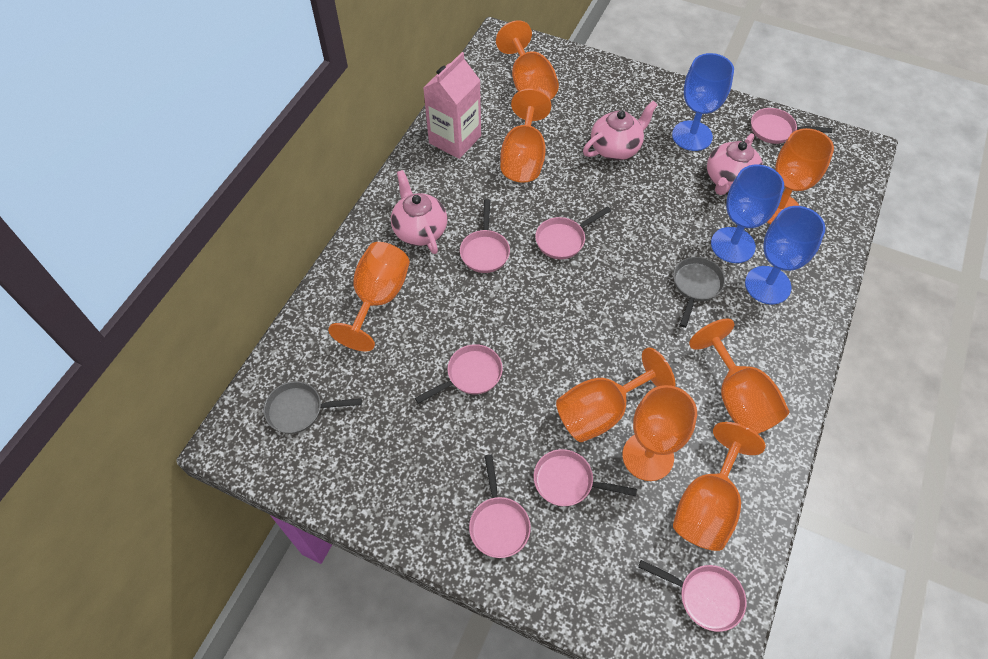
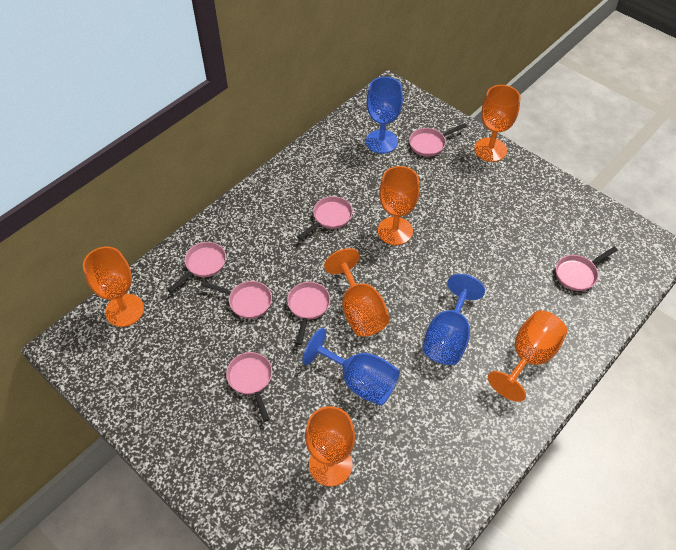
grey pan: [264,381,362,434] [673,257,725,328] = 2 -> none = 0
orange goblet: [328,242,410,351] [496,20,559,100] [500,89,551,183] [556,348,675,442] [622,385,697,481] [673,422,766,551] [689,319,790,434] [767,128,834,224] = 8 -> [83,247,144,327] [305,406,355,486] [324,248,390,337] [378,166,420,245] [474,85,521,162] [488,310,567,402] = 6
pink carton: [423,52,481,159] = 1 -> none = 0
pink teapot: [391,170,447,254] [583,101,657,160] [707,133,763,195] = 3 -> none = 0

